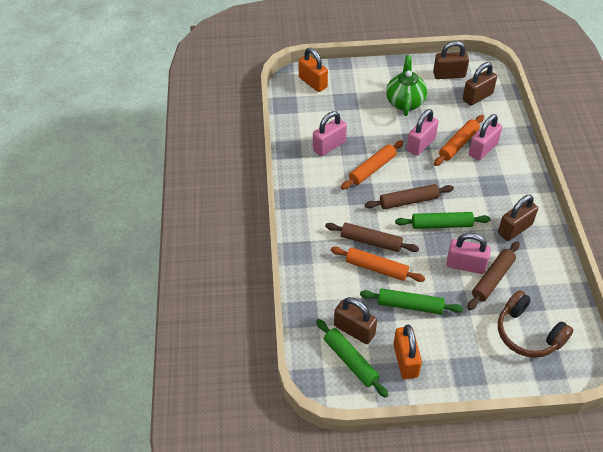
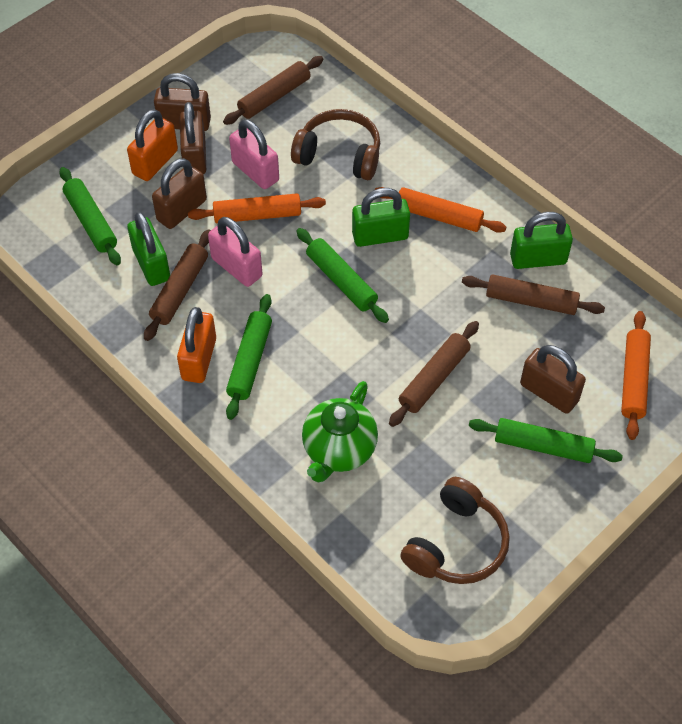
brown headphones: [498,290,573,358] = 1 -> [291,109,380,180] [400,477,510,584] = 2
brown rolling pin: [325,223,419,252] [365,184,454,209] [467,241,520,310] = 3 -> [144,229,211,341] [223,56,323,125] [389,321,479,427] [462,275,605,315] = 4
green padlock: none = 0 -> [127,212,170,286] [352,188,410,247] [510,212,573,269] = 3
green rolling pin: [316,319,388,398] [360,288,463,314] [395,212,491,229] = 3 -> [59,167,121,265] [226,294,272,420] [296,228,389,323] [469,418,623,463] = 4
pink padlock: [313,111,347,156] [407,109,438,156] [446,233,491,274] [469,114,502,161] = 4 -> [208,217,263,287] [229,119,279,189] = 2

